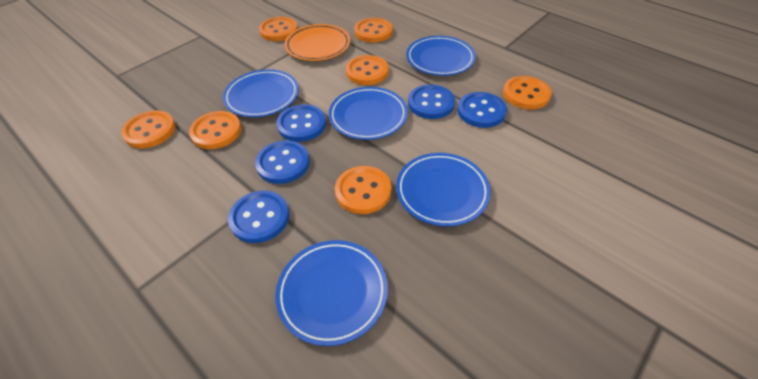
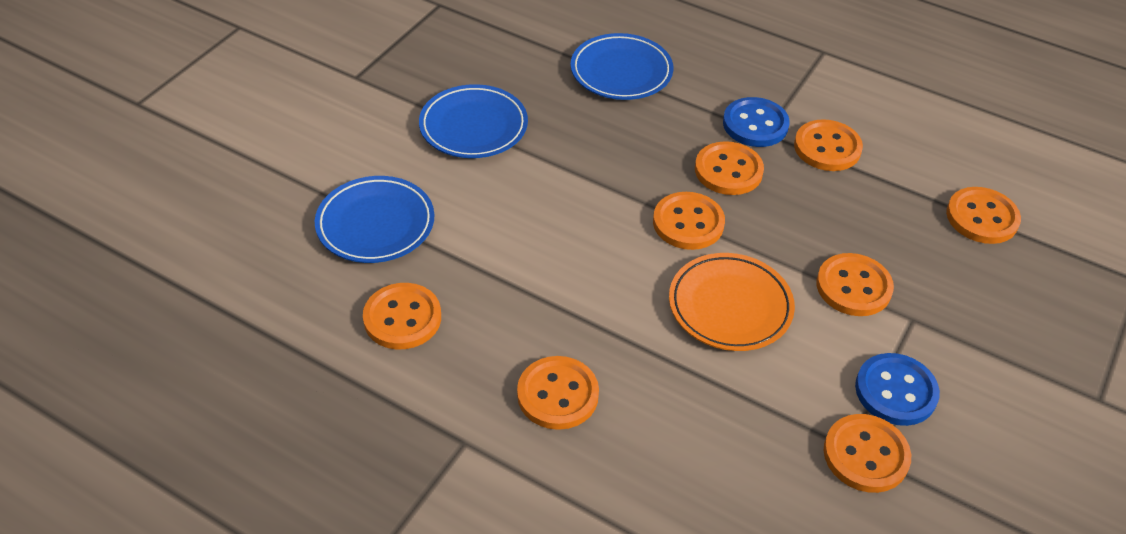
blue button: [228,191,290,243] [255,140,310,184] [277,104,326,142] [408,84,455,119] [457,92,507,128] = 5 -> [723,97,790,147] [855,353,940,426] = 2
blue plate: [223,69,299,117] [275,240,388,346] [329,87,408,140] [396,153,491,226] [406,36,476,76] = 5 -> [315,176,434,263] [419,84,528,158] [571,33,673,100] = 3
orange button: [121,110,176,148] [189,111,241,149] [259,17,298,41] [335,166,391,214] [346,55,389,85] [354,18,393,43] [503,76,552,110] = 7 -> [363,283,441,349] [517,356,599,430] [653,192,725,250] [695,141,764,195] [794,119,863,171] [816,253,894,316] [824,414,911,493] [946,187,1021,244] = 8

